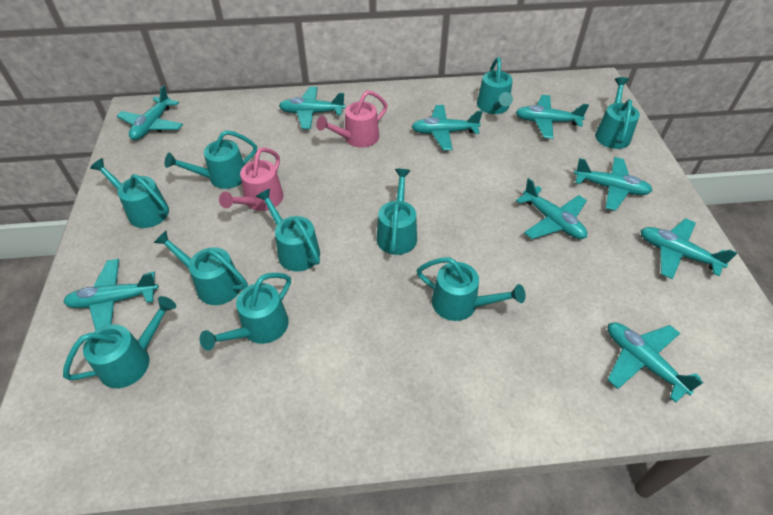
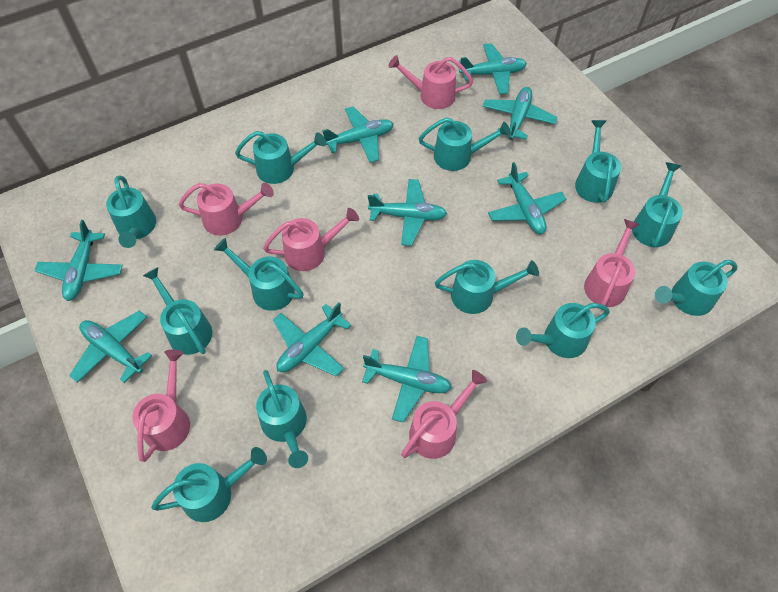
pink watering can: [219,147,283,211] [316,90,388,148] = 2 -> [132,350,190,462] [179,183,274,235] [263,208,359,271] [388,55,473,109] [401,370,487,459] [584,219,640,307] = 6
turquoise watering can: [63,296,176,388] [90,158,169,228] [153,230,248,305] [164,130,257,189] [200,273,291,351] [255,189,320,272] [376,169,417,255] [416,257,526,321] [477,57,513,114] [595,77,640,149] = 10 -> [106,175,156,248] [143,267,212,355] [151,447,267,522] [214,238,304,311] [235,131,326,184] [256,370,308,468] [419,117,511,171] [435,260,539,314] [516,303,610,358] [575,120,621,203] [632,162,683,248] [655,260,738,316] = 12

